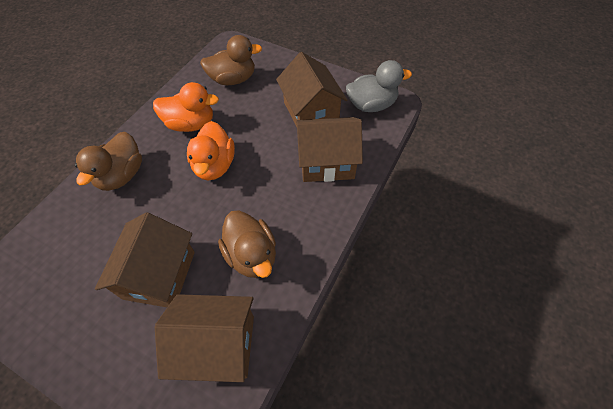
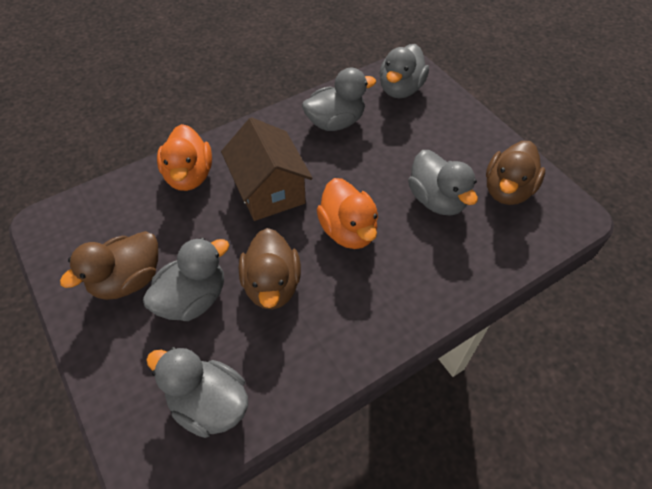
brown house: [95,212,195,307] [155,294,254,382] [276,52,348,127] [296,117,363,182] = 4 -> [221,117,313,221] = 1
grey duck: [346,60,412,112] = 1 -> [143,238,229,321] [146,347,248,438] [302,68,376,131] [379,44,429,98] [408,150,478,216] = 5

